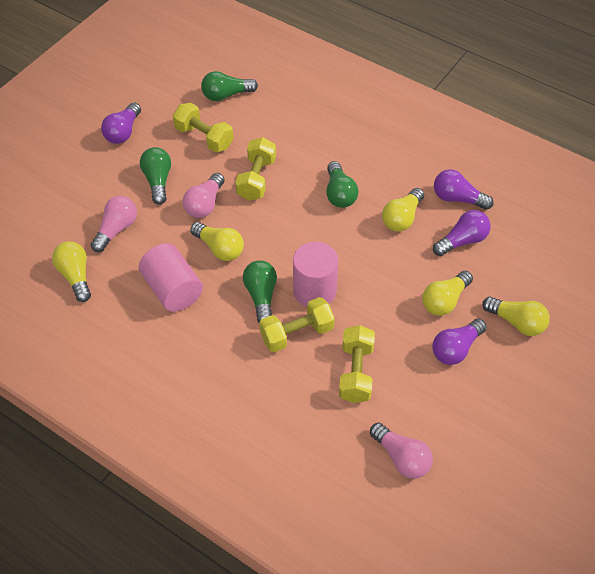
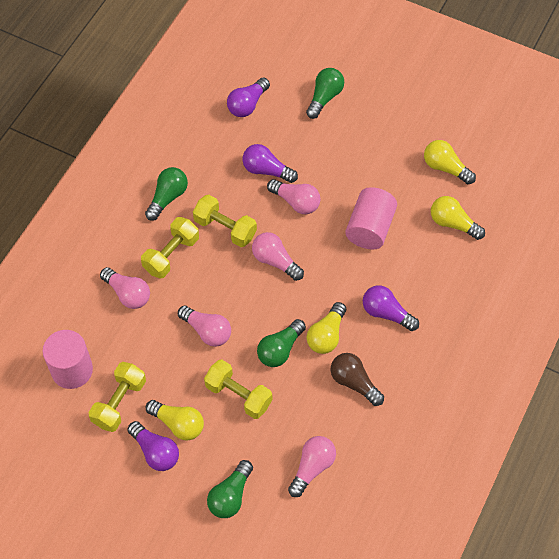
brown light bulb: none = 0 -> [331,353,384,406] = 1
pink light bulb: [91,196,137,252] [183,173,225,218] [370,422,433,479] = 3 -> [100,267,150,309] [178,306,231,347] [252,232,304,281] [267,179,320,214] [288,436,336,497] = 5
yellow light bulb: [52,241,91,302] [190,222,244,261] [382,188,424,232] [422,271,473,316] [482,297,550,336] = 5 -> [146,400,204,441] [307,302,346,354] [424,140,476,184] [431,196,485,240] = 4

